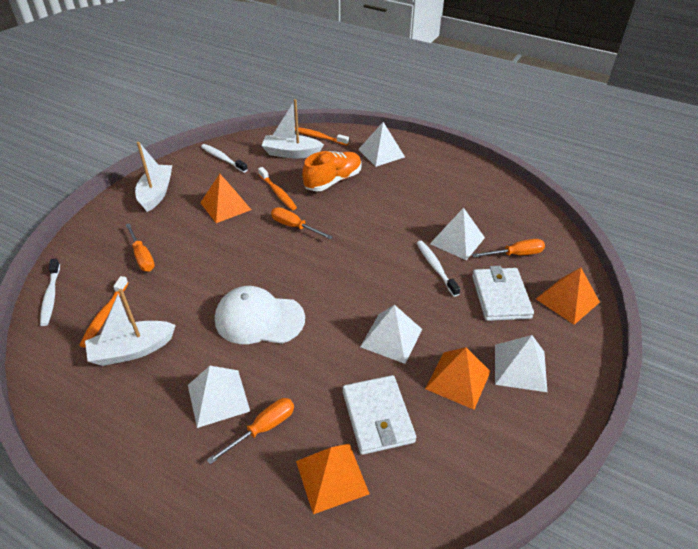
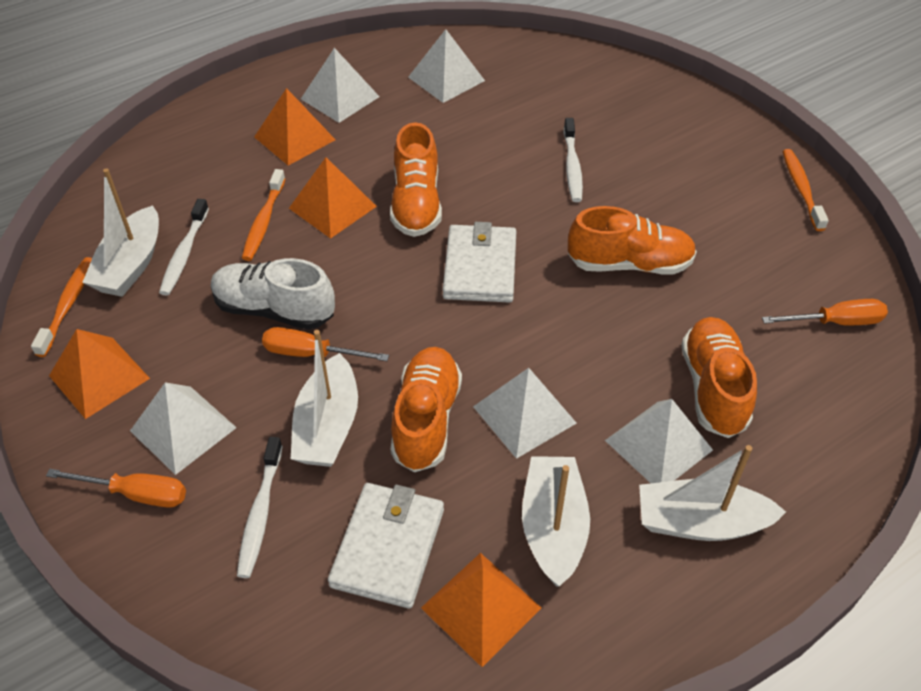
orange screwdriver: [126,223,155,272] [207,398,294,465] [271,207,333,239] [472,239,545,258] = 4 -> [46,469,186,508] [262,327,389,361] [762,299,888,325] = 3
orange shoe: [302,151,362,191] = 1 -> [390,122,442,237] [391,347,462,472] [568,206,697,275] [682,317,757,438] = 4
white boat: [85,289,176,366] [135,142,172,212] [262,99,324,158] = 3 -> [82,168,159,297] [291,330,358,467] [522,456,590,587] [639,445,786,541] = 4
white cap: [215,286,305,344] = 1 -> none = 0
white shoe: none = 0 -> [211,258,335,330] = 1

